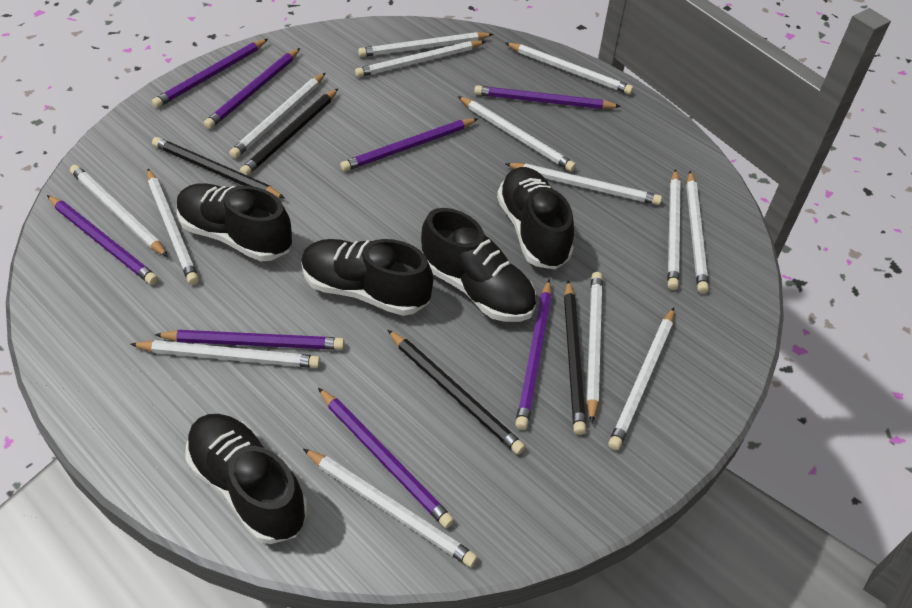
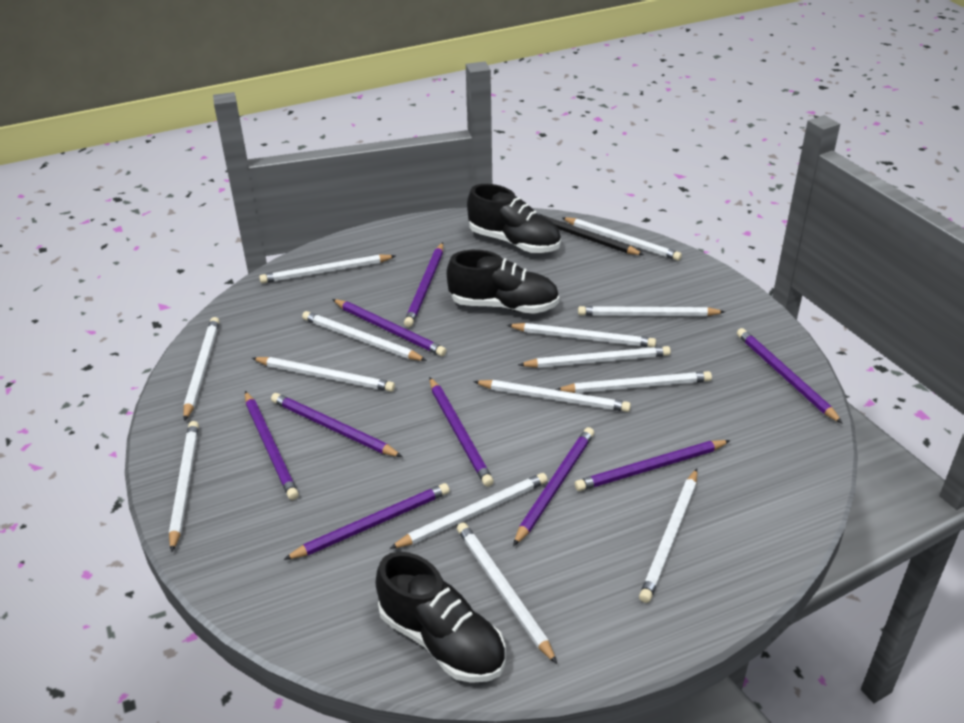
black pencil: [152,137,285,198] [240,89,338,176] [388,330,525,454] [564,280,586,435] = 4 -> [537,213,644,255] = 1
black shoe: [177,183,292,261] [185,414,307,544] [301,239,433,316] [421,208,536,322] [497,167,574,270] = 5 -> [375,552,506,683] [447,250,559,314] [467,184,561,253] = 3
purple pencil: [47,195,158,285] [152,39,268,108] [155,330,345,350] [204,48,300,129] [318,388,454,528] [340,118,478,171] [474,85,621,109] [515,279,552,430] = 8 -> [245,391,299,500] [271,393,402,457] [283,483,450,560] [332,299,447,356] [404,242,443,327] [429,377,494,487] [513,427,594,546] [575,440,731,491] [737,328,843,424] = 9

